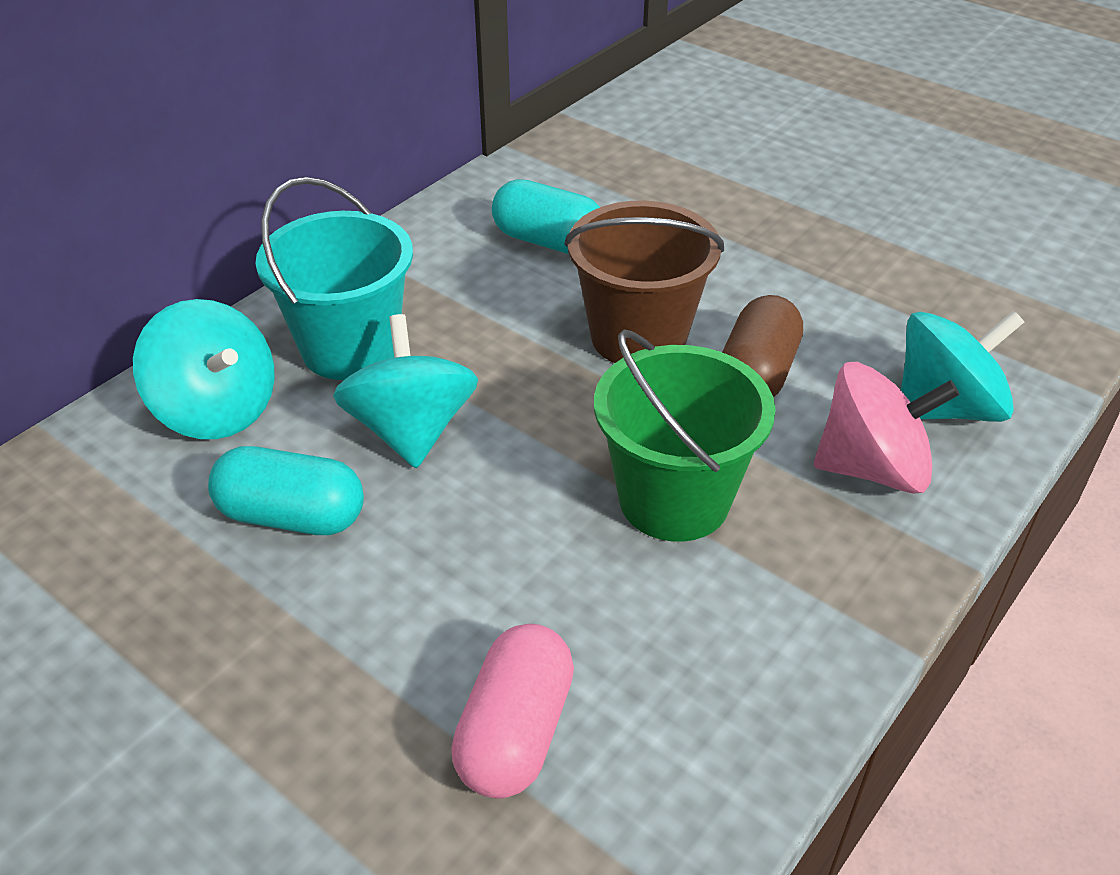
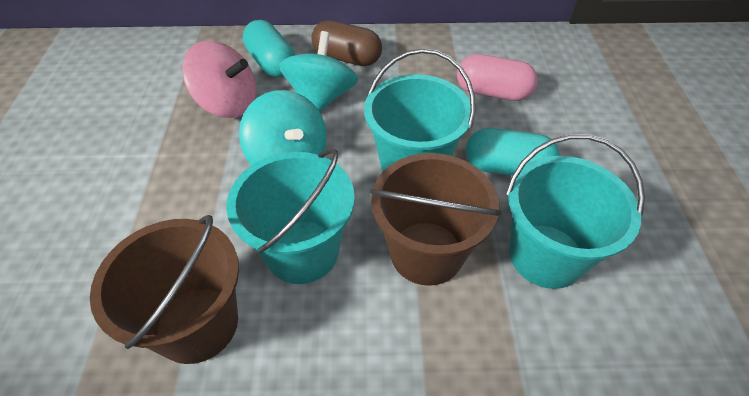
brown bucket: [565,201,724,363] = 1 -> [90,215,239,364] [370,153,501,286] = 2
green bucket: [594,329,776,542] = 1 -> none = 0
turquoise bucket: [256,177,413,380] = 1 -> [226,148,355,284] [364,48,475,172] [506,134,645,289] = 3
turquoise spinning top: [133,299,275,439] [333,314,478,468] [901,311,1024,422] = 3 -> [239,90,327,165] [279,31,358,112] = 2

